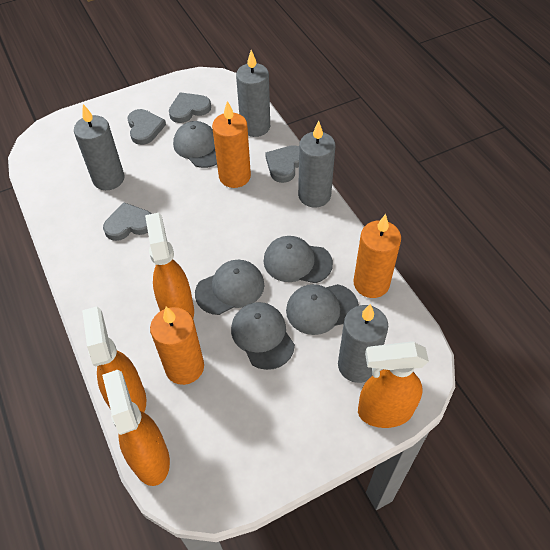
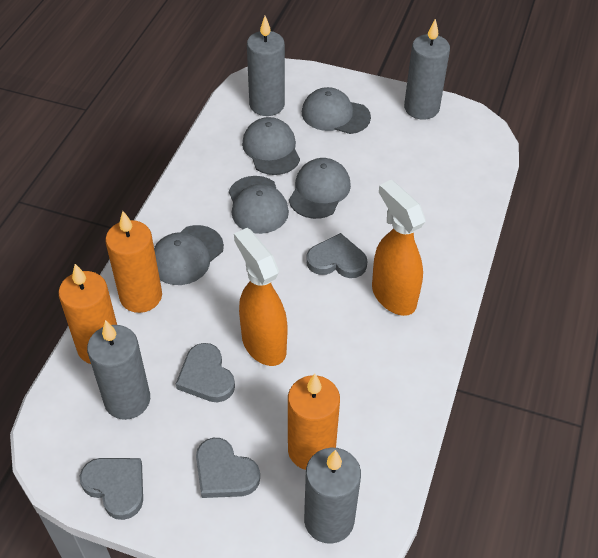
orange spray bottle: [82,307,146,412] [102,369,170,486] [145,213,194,318] [358,341,429,428] = 4 -> [234,228,287,366] [372,180,426,316] = 2

